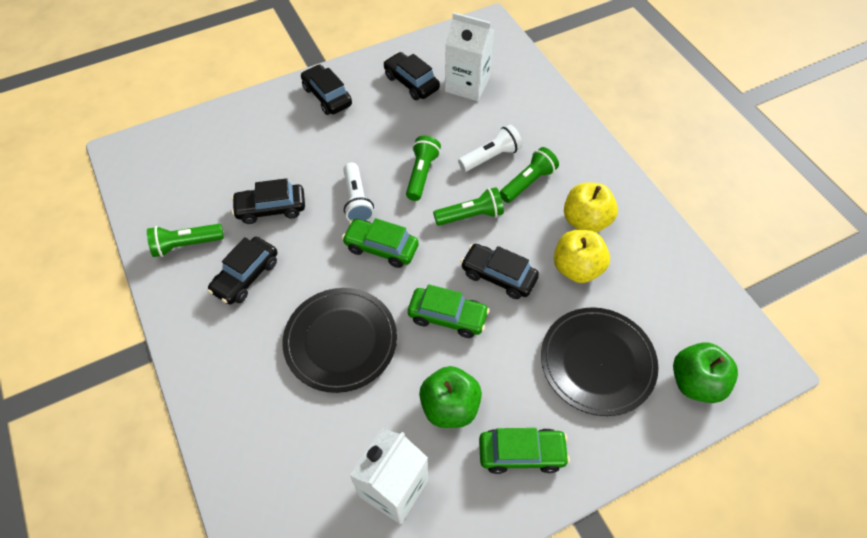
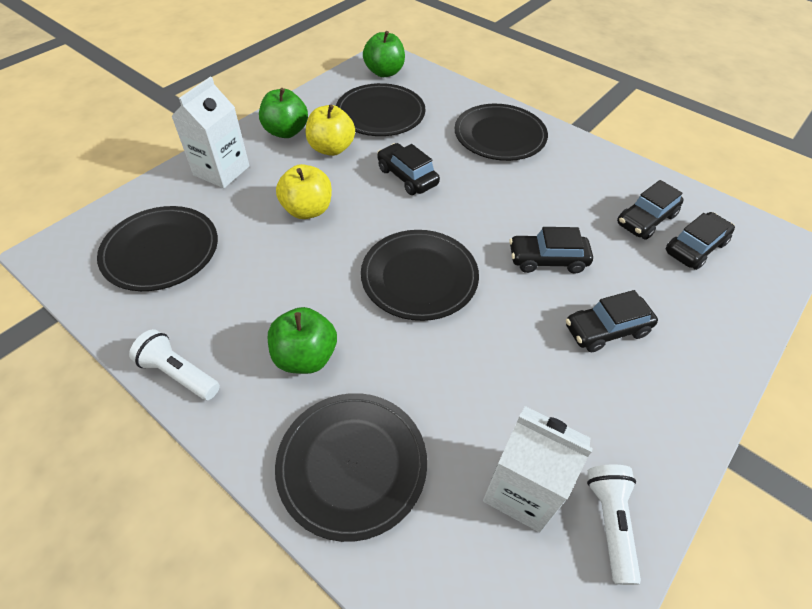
black plate: [282,288,397,393] [541,307,659,416] = 2 -> [97,206,218,291] [275,393,427,542] [336,83,425,136] [361,230,479,321] [455,104,548,161] = 5
green apple: [419,366,482,428] [673,342,738,403] = 2 -> [259,88,308,138] [268,307,337,374] [363,31,405,77] = 3
green car: [342,218,419,268] [408,284,490,338] [479,428,570,474] = 3 -> none = 0
green flashlight: [147,224,224,257] [406,136,441,201] [433,187,504,226] [500,147,559,203] = 4 -> none = 0

